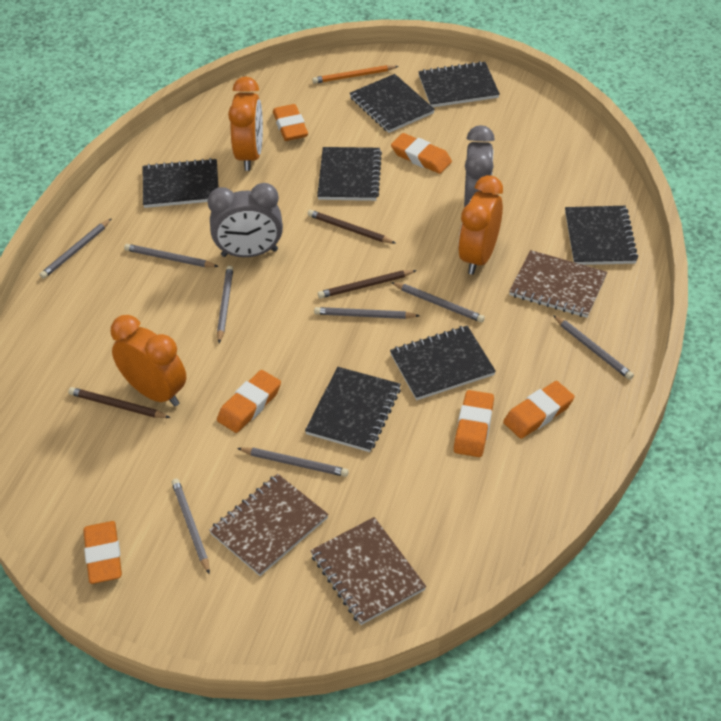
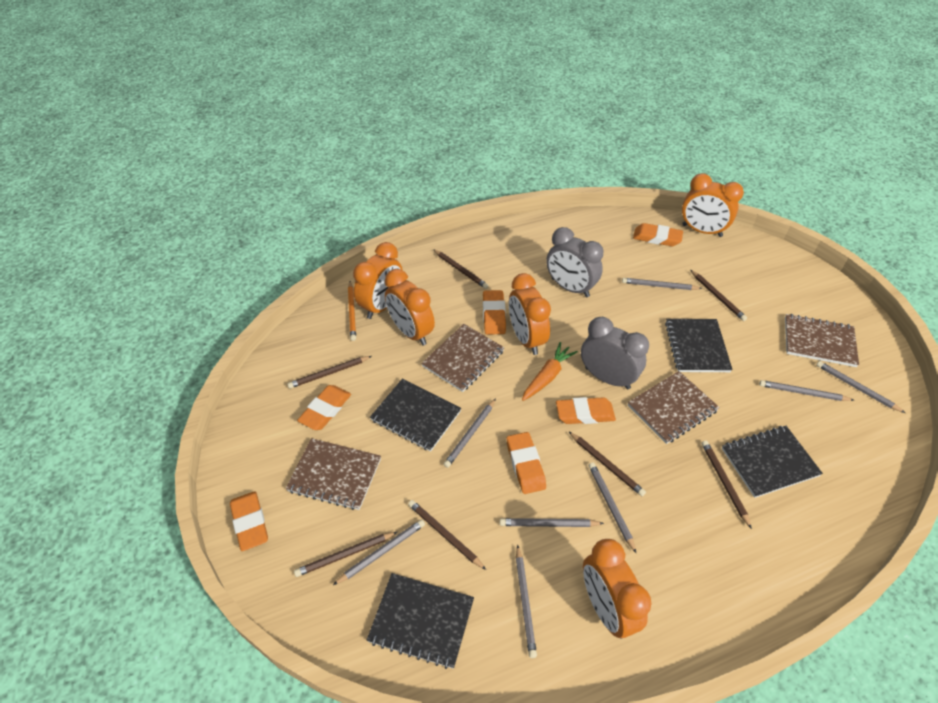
black notebook: [143,158,218,208] [305,367,401,452] [317,147,382,201] [349,74,435,133] [390,326,496,400] [418,61,500,107] [565,206,638,265] = 7 -> [367,573,474,669] [370,379,461,452] [665,319,733,372] [722,426,823,498] = 4
brown notebook: [209,474,328,576] [310,517,426,625] [509,250,607,318] = 3 -> [286,438,381,510] [421,324,504,392] [628,371,720,444] [785,314,859,367] = 4
brown pencil: [68,387,170,418] [308,210,396,244] [318,270,417,298] = 3 -> [287,356,372,389] [294,532,397,577] [408,500,486,570] [433,249,488,289] [568,431,646,496] [691,270,747,321] [702,440,752,529] = 7
orange carrot: none = 0 -> [522,342,578,401] = 1
orange clock: [111,315,186,407] [228,77,263,171] [458,175,503,275] = 3 -> [353,242,403,319] [385,269,435,345] [509,273,551,355] [583,539,652,638] [682,174,744,237] = 5

